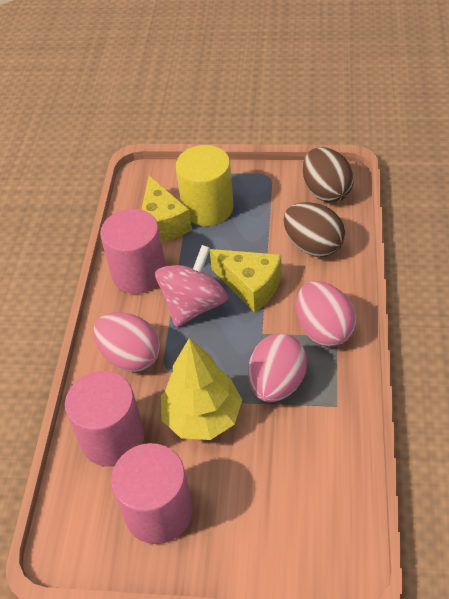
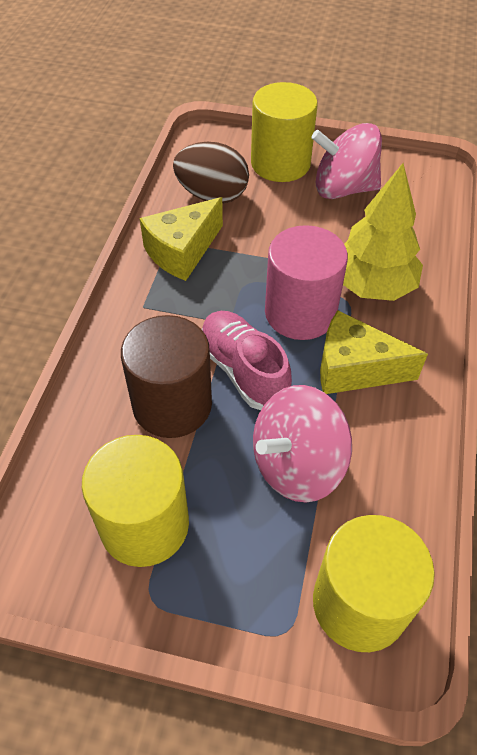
brown cylinder: none = 0 -> [121,315,212,438] = 1
brown egg: [283,202,345,257] [303,147,354,202] = 2 -> [173,142,249,204] = 1
pink cylinder: [65,371,144,467] [100,209,166,294] [111,443,193,544] = 3 -> [265,225,348,340] = 1
pink egg: [93,312,160,372] [248,334,308,402] [296,281,356,347] = 3 -> none = 0
pink shoe: none = 0 -> [202,311,292,410] = 1
pink spinning top: [155,245,228,327] = 1 -> [253,385,352,502] [311,123,382,199] = 2
yellow cylinder: [176,145,234,226] = 1 -> [82,435,189,567] [251,82,318,182] [313,515,435,652] = 3

